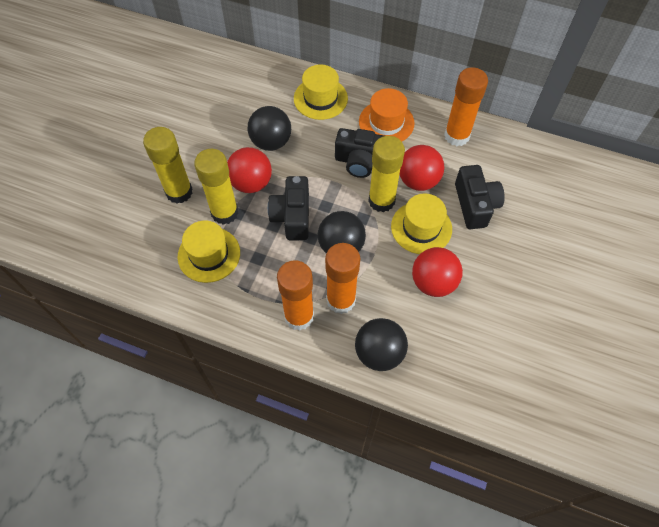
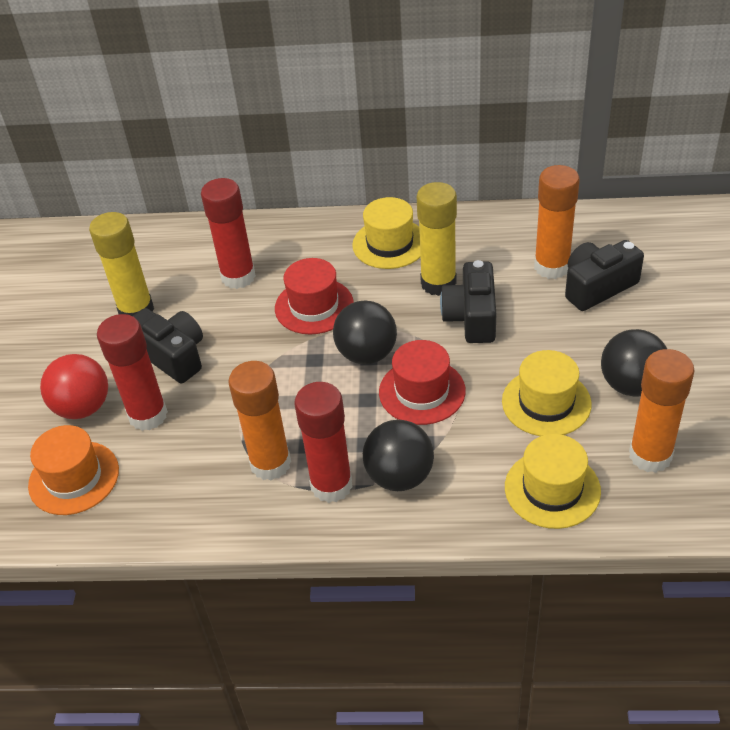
red ball: [227,147,272,193] [399,145,444,191] [412,247,463,297] = 3 -> [40,354,108,419] = 1
red glue stick: none = 0 -> [97,314,168,431] [201,178,256,289] [294,382,352,503] = 3
red hat: none = 0 -> [275,258,354,335] [379,340,466,425] = 2
yellow glue stick: [143,127,193,204] [194,149,238,225] [368,136,405,212] = 3 -> [89,212,154,316] [416,182,457,296] = 2

